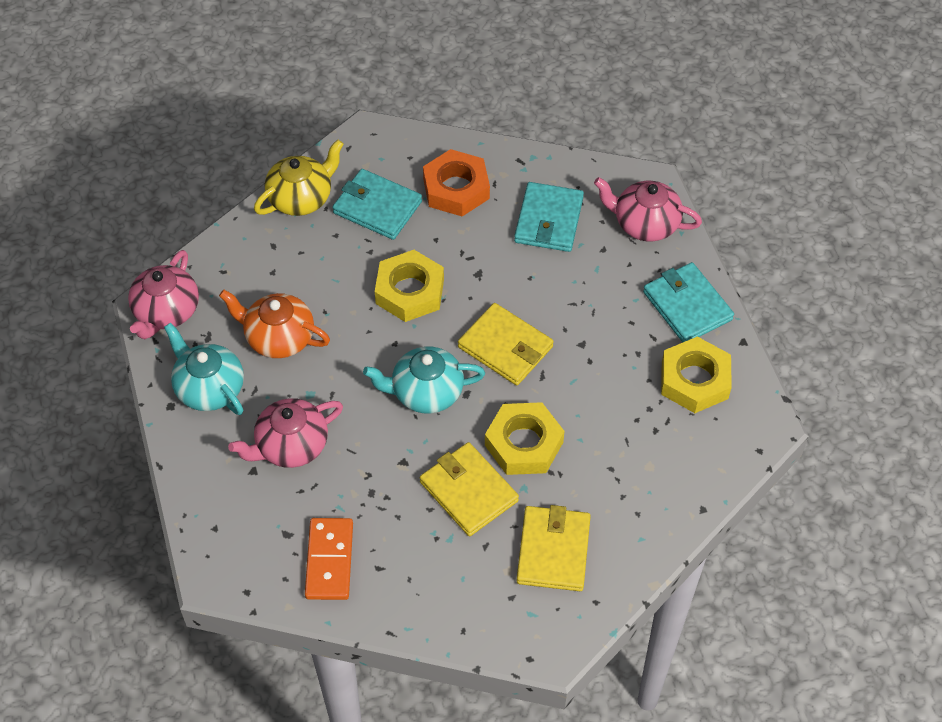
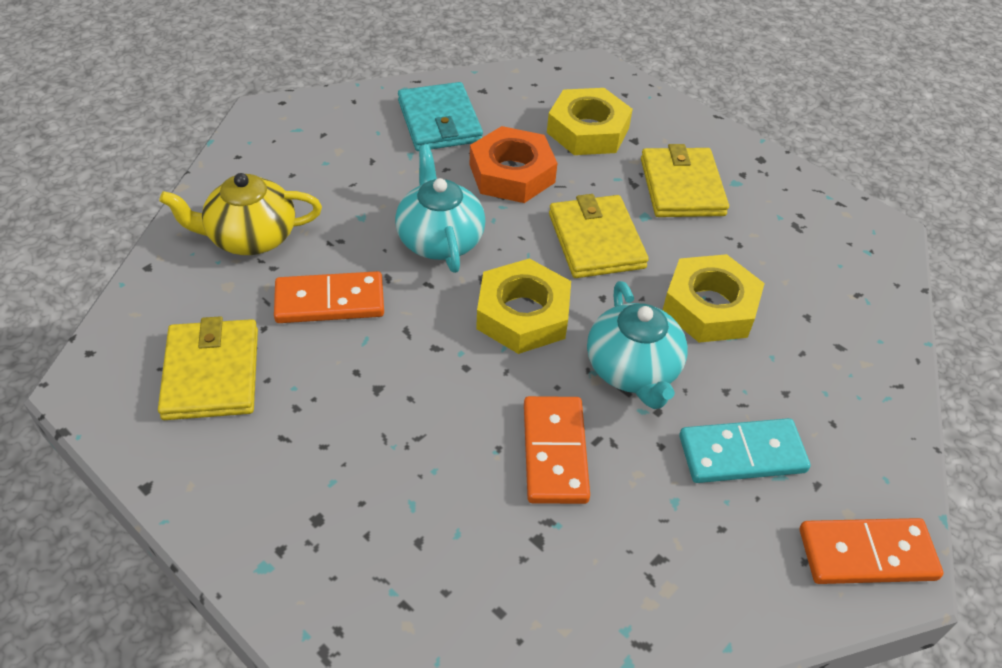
orange domino: [305,518,353,600] = 1 -> [274,271,384,323] [524,396,590,504] [800,518,944,584] = 3
orange teapot: [219,290,330,358] = 1 -> none = 0
pink teapot: [128,250,199,339] [228,398,343,468] [594,177,702,241] = 3 -> none = 0
turquoise domino: none = 0 -> [679,418,810,483] = 1
turquoise wallet: [333,169,422,240] [514,182,584,252] [643,262,734,343] = 3 -> [398,82,483,151] = 1

